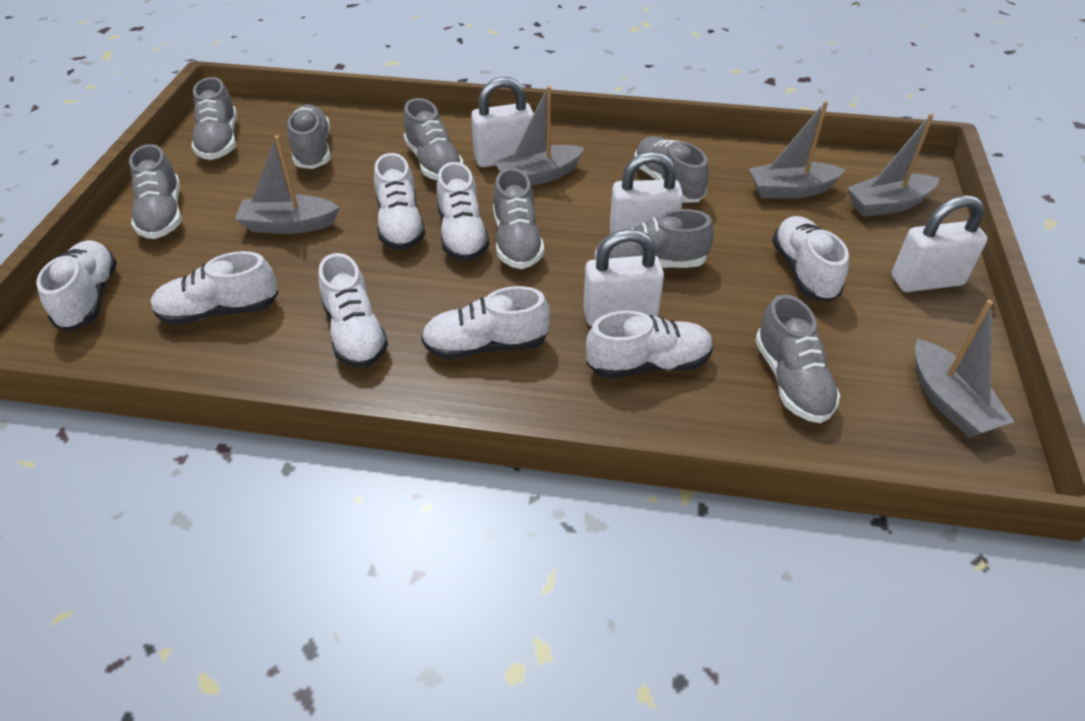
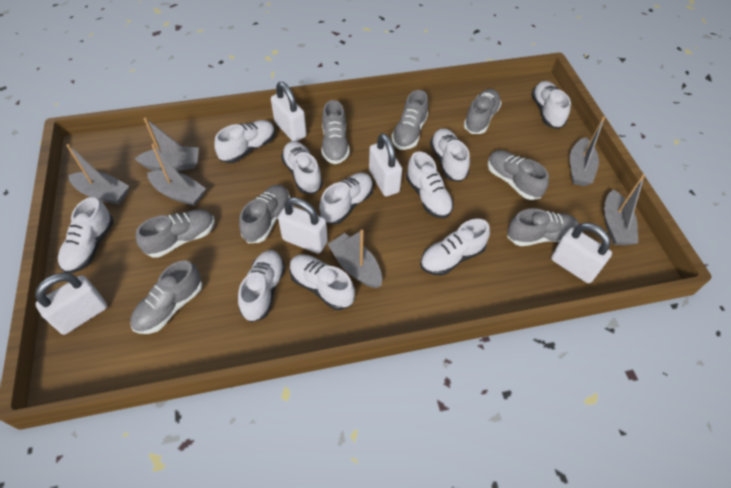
grey boat: [235,135,339,234] [494,86,584,186] [749,101,846,199] [847,114,940,217] [915,300,1014,437] = 5 -> [66,144,129,205] [134,118,199,171] [147,144,206,206] [328,230,382,288] [570,116,605,186] [604,174,645,245] = 6
white padlock: [471,77,534,167] [583,229,664,326] [610,151,683,233] [892,195,988,292] = 4 -> [35,273,107,335] [271,82,307,141] [278,197,328,254] [369,133,402,196] [551,223,612,283] = 5
white shoe: [36,240,117,331] [151,251,278,325] [318,253,388,368] [374,153,425,250] [421,286,550,359] [437,162,489,261] [586,311,714,379] [772,216,849,302] = 8 -> [58,197,114,273] [214,120,275,163] [238,250,285,322] [281,141,323,194] [289,254,355,310] [319,173,373,225] [406,151,454,218] [420,219,490,276] [430,128,470,182] [531,81,571,129] = 10

